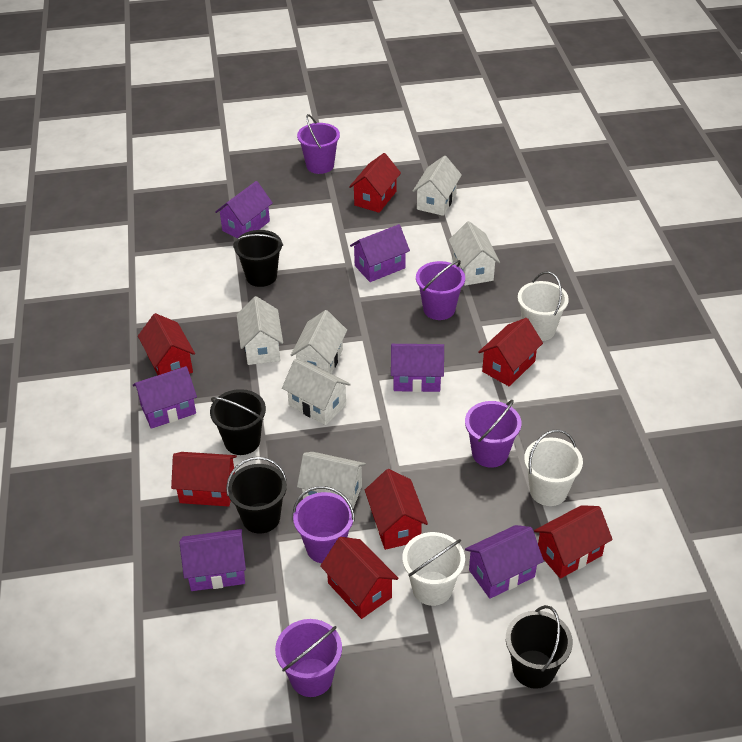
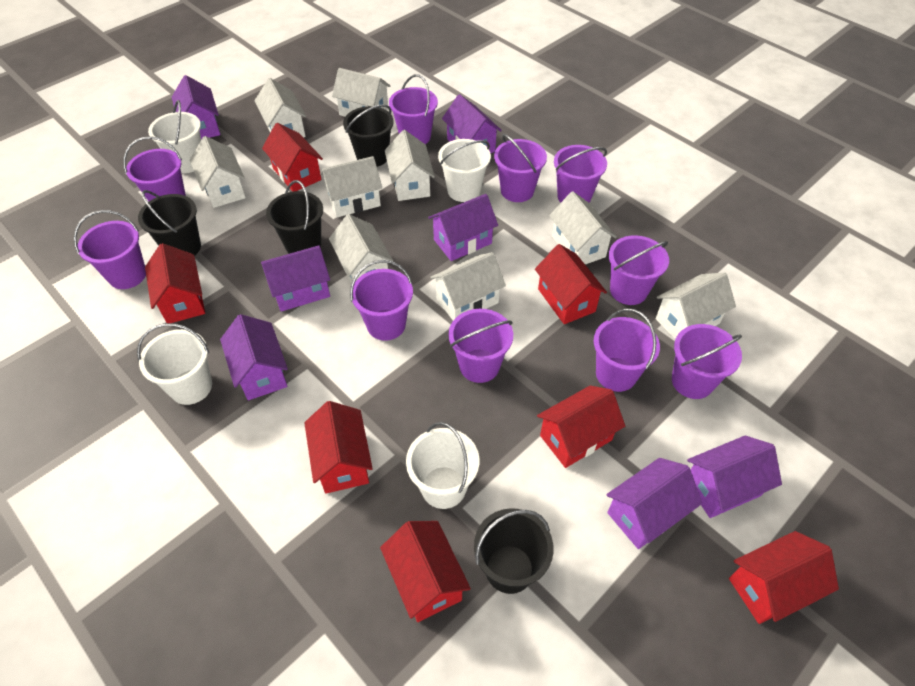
purple bucket: [275,619,342,697] [293,486,355,563] [297,114,340,174] [416,260,465,320] [465,400,521,468] = 5 -> [74,210,146,289] [123,136,186,201] [350,260,413,341] [389,74,438,144] [449,309,513,383] [494,134,547,202] [554,145,607,203] [594,308,660,392] [609,235,669,305] [672,324,742,399] = 10
purple house: [133,366,197,429] [179,529,246,591] [215,181,273,238] [350,224,410,282] [391,344,444,392] [465,525,544,599] = 6 -> [172,75,221,140] [220,314,288,400] [261,245,330,312] [428,194,498,261] [442,94,502,154] [607,458,702,549] [687,435,782,518] = 7
white bucket: [402,532,465,606] [518,271,569,341] [524,430,583,506] = 3 -> [137,323,212,405] [148,100,201,173] [406,422,479,509] [438,139,491,202] = 4
white house: [237,296,283,365] [282,359,351,425] [290,310,347,374] [297,452,366,508] [413,155,462,216] [449,221,500,286] = 6 -> [190,136,246,208] [255,78,306,138] [320,156,382,217] [329,214,393,284] [332,68,390,117] [385,130,435,201] [430,252,506,320] [549,191,617,264] [656,273,736,339] = 9

